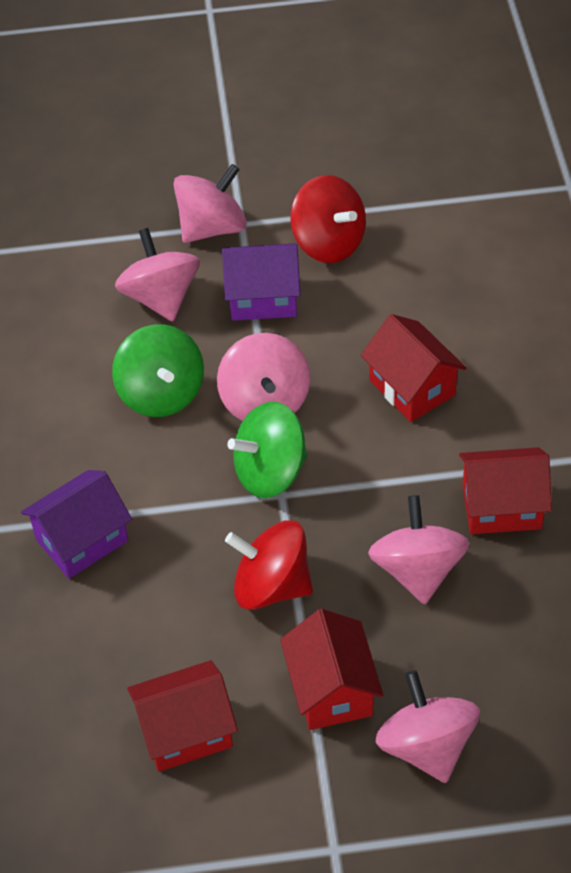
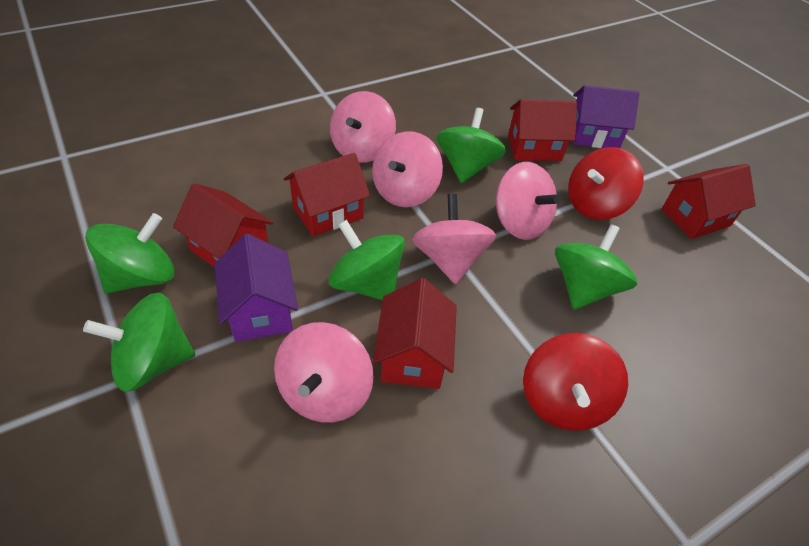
green spinning top: [112,324,204,417] [227,402,308,498] = 2 -> [83,293,195,392] [85,213,174,294] [328,220,405,300] [437,108,506,183] [555,224,637,309] = 5
red house: [127,660,238,772] [280,609,383,730] [361,314,466,422] [459,447,552,534] = 4 -> [173,183,273,268] [284,153,370,236] [373,278,457,389] [508,99,577,161] [661,164,756,239] = 5

